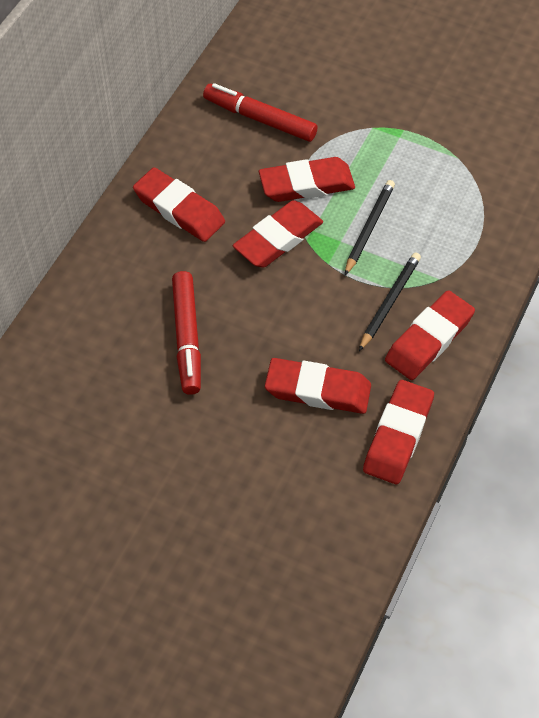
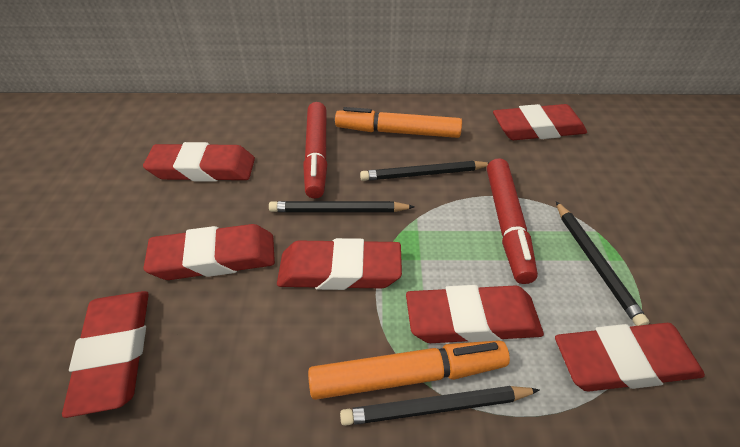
black pencil: [345,180,395,275] [359,252,421,351] = 2 -> [269,201,415,212] [340,386,539,426] [360,161,488,181] [556,201,649,326] = 4
orange marker: none = 0 -> [308,340,510,400] [335,107,462,138] = 2
red eraser: [133,167,225,242] [233,200,323,268] [259,157,355,202] [265,358,371,414] [363,380,434,484] [385,290,475,380] = 6 -> [62,291,149,418] [143,142,255,182] [143,224,275,280] [277,238,402,290] [406,285,544,343] [493,104,587,140] [555,323,705,391] = 7

